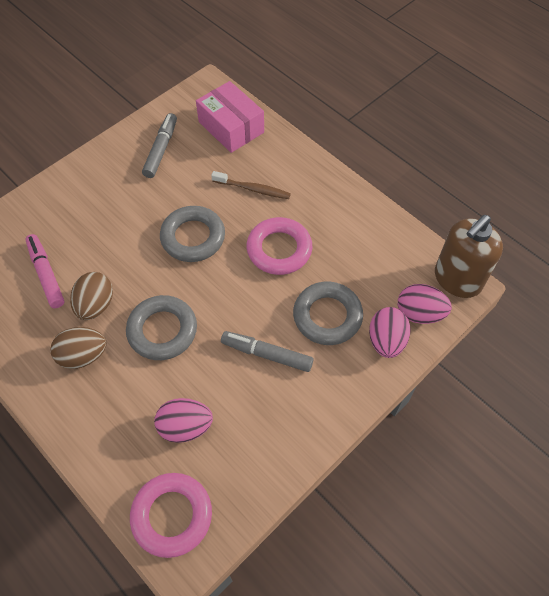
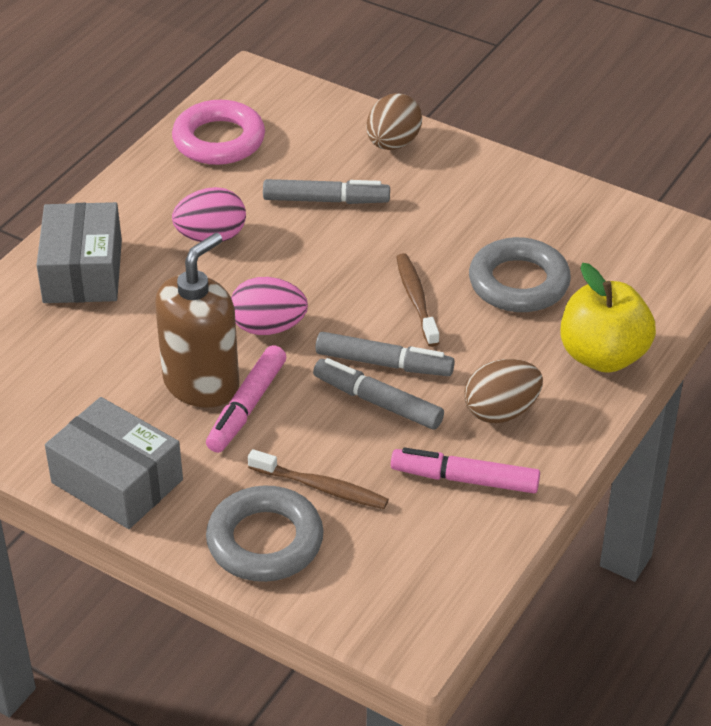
brown toothbrush: [211,171,291,199] = 1 -> [248,449,389,509] [396,253,439,347] = 2
grey box: none = 0 -> [37,202,122,303] [45,397,183,529] = 2
grey marker: [142,113,177,178] [221,331,314,372] = 2 -> [263,179,390,204] [313,358,444,430] [315,332,455,376] = 3
grey ring: [126,295,197,360] [160,206,225,262] [293,282,363,345] = 3 -> [206,486,324,582] [469,237,571,312] = 2
pink box: [196,81,264,153] = 1 -> none = 0
pink egg: [154,398,213,443] [369,307,410,358] [398,284,452,324] = 3 -> [172,187,246,242] [231,277,308,335] = 2
pink marker: [25,234,65,308] = 1 -> [206,345,286,453] [391,448,540,493] = 2
pink ring: [130,473,212,558] [247,217,312,275] = 2 -> [172,100,265,165] = 1
yellow apple: none = 0 -> [560,263,656,373] = 1

